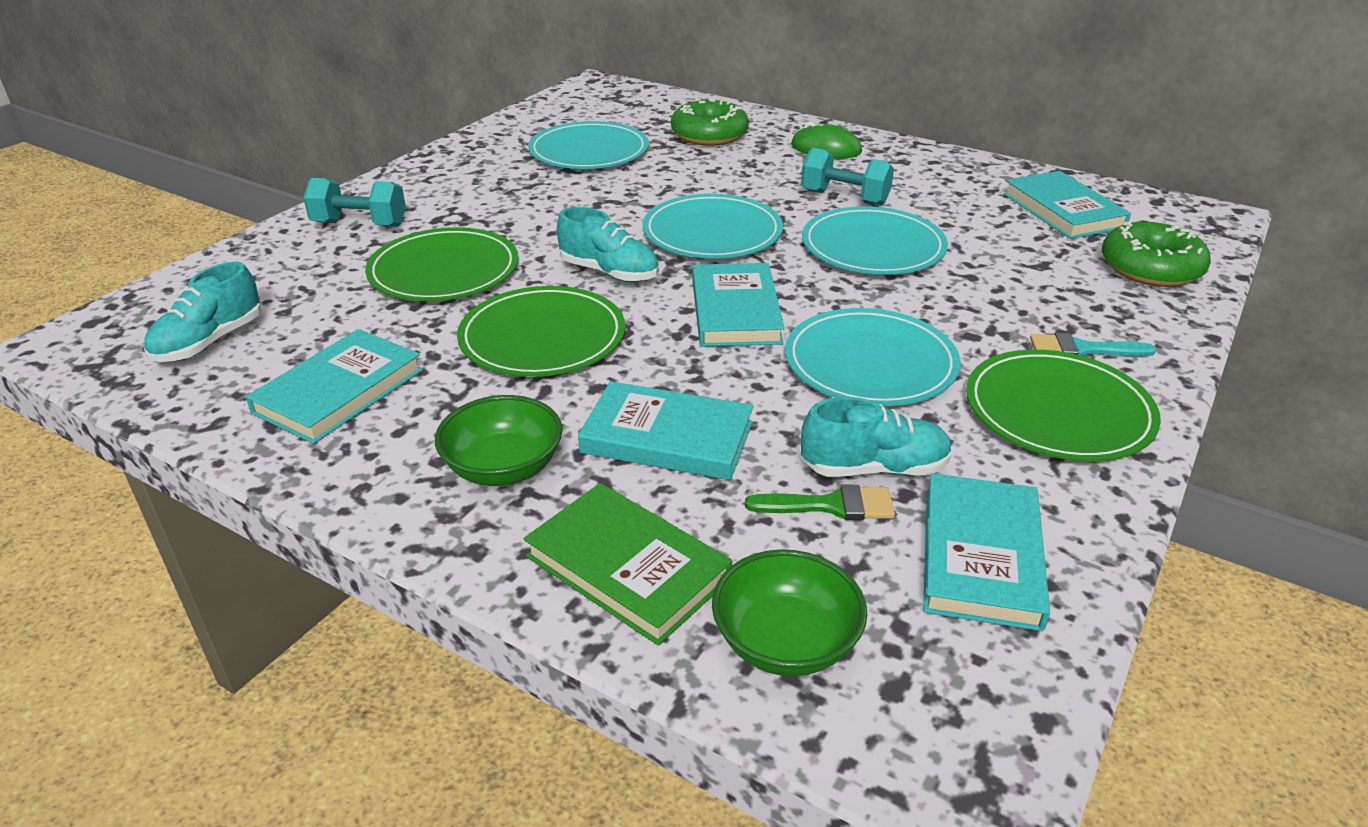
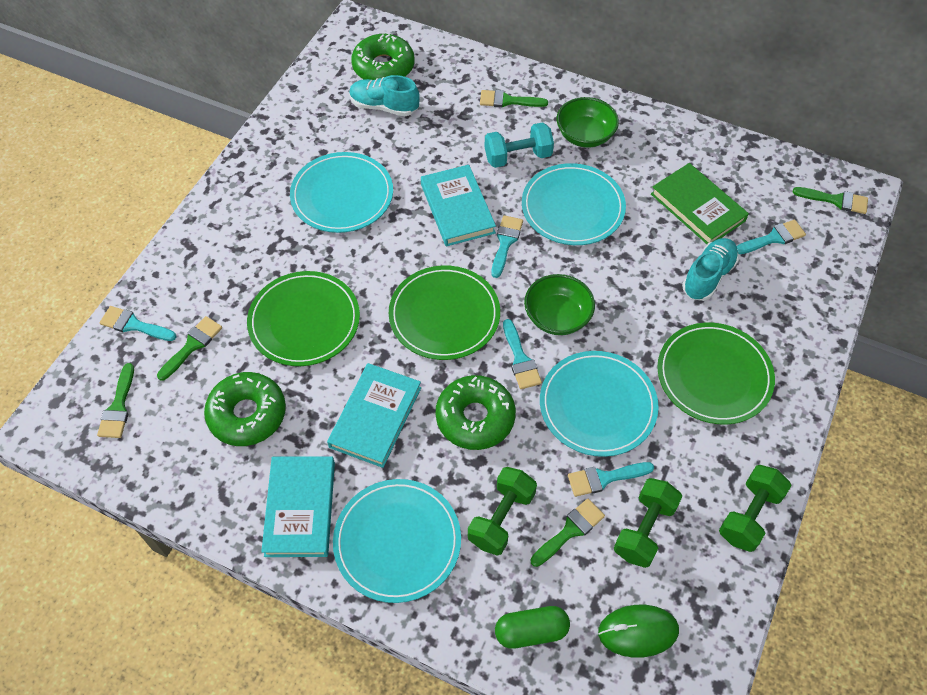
green brush: [745,485,895,520] = 1 -> [97,363,134,438] [157,316,222,381] [480,90,548,108] [531,498,605,567] [793,187,868,214] = 5
green capsule: none = 0 -> [495,606,570,649] = 1
green donut: [671,99,749,146] [1102,221,1211,287] = 2 -> [204,372,286,446] [351,34,415,80] [436,375,516,450] = 3
green dumbbell: none = 0 -> [468,467,537,555] [614,478,683,568] [719,465,791,552] = 3
turquoise book: [246,329,423,444] [578,381,754,480] [692,263,785,347] [923,473,1050,631] [1003,171,1131,239] = 5 -> [261,456,335,557] [327,363,421,468] [421,165,496,246] = 3
turquoise brush: [1030,333,1156,356] = 1 -> [99,306,176,341] [491,215,523,278] [503,319,542,389] [568,462,654,497] [737,220,806,254] = 5
turquoise dumbbell: [303,178,406,227] [801,148,894,205] = 2 -> [484,122,554,168] = 1
turquoise shoe: [144,262,261,362] [557,207,659,282] [801,397,952,477] = 3 -> [349,75,420,116] [682,238,739,301] = 2

